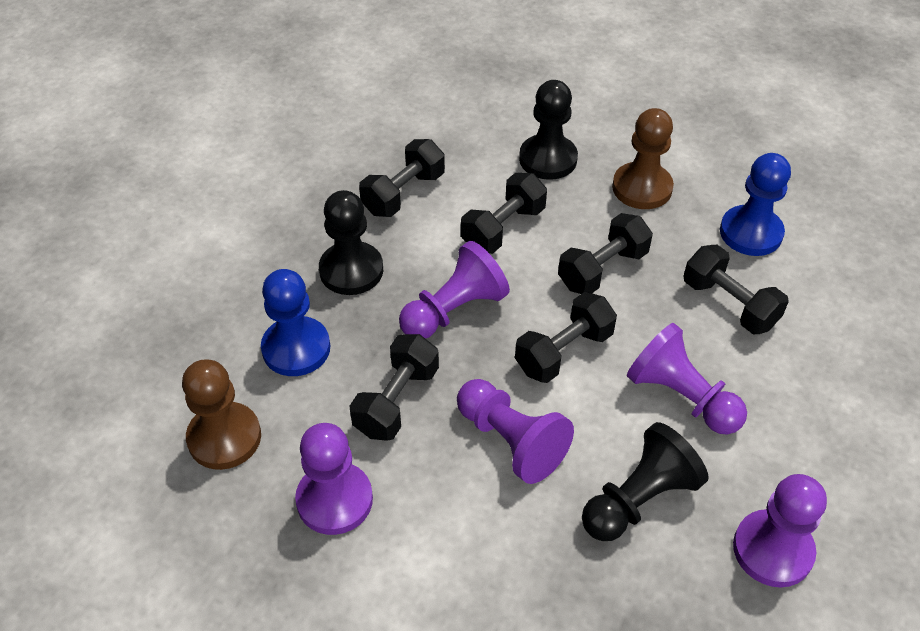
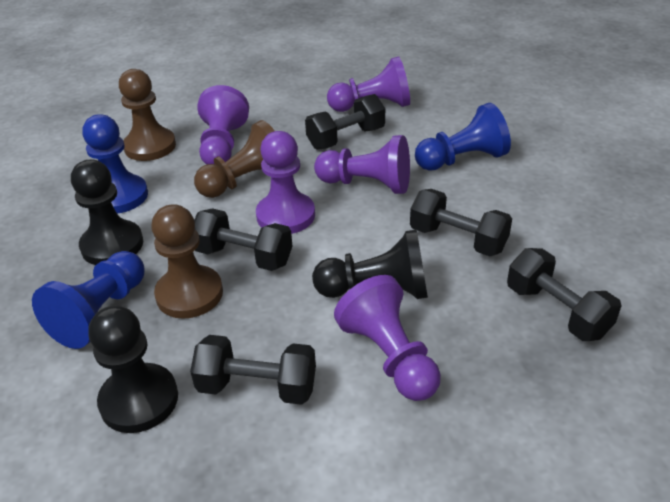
black dumbbell: [349,334,439,441] [359,139,445,217] [461,173,547,254] [515,292,617,383] [558,213,653,294] [683,245,789,334] = 6 -> [190,335,316,405] [194,208,293,271] [305,94,385,150] [410,189,512,256] [507,248,621,341] = 5
blue pawn: [261,269,330,376] [720,153,791,256] = 2 -> [32,251,144,349] [82,114,148,213] [415,103,511,171] = 3
brown pawn: [182,359,261,470] [612,108,674,209] = 2 -> [119,69,176,161] [151,204,223,319] [194,120,275,198] = 3

